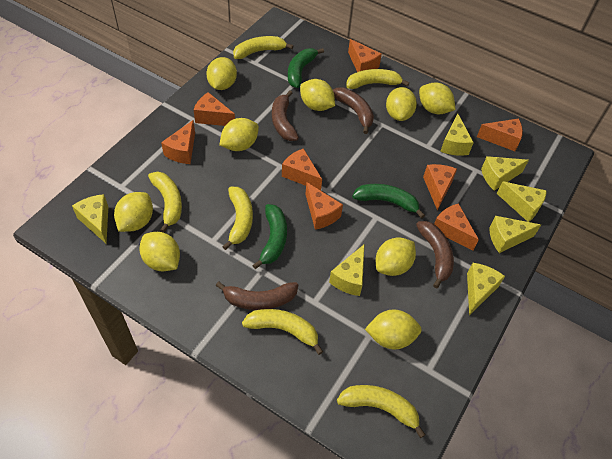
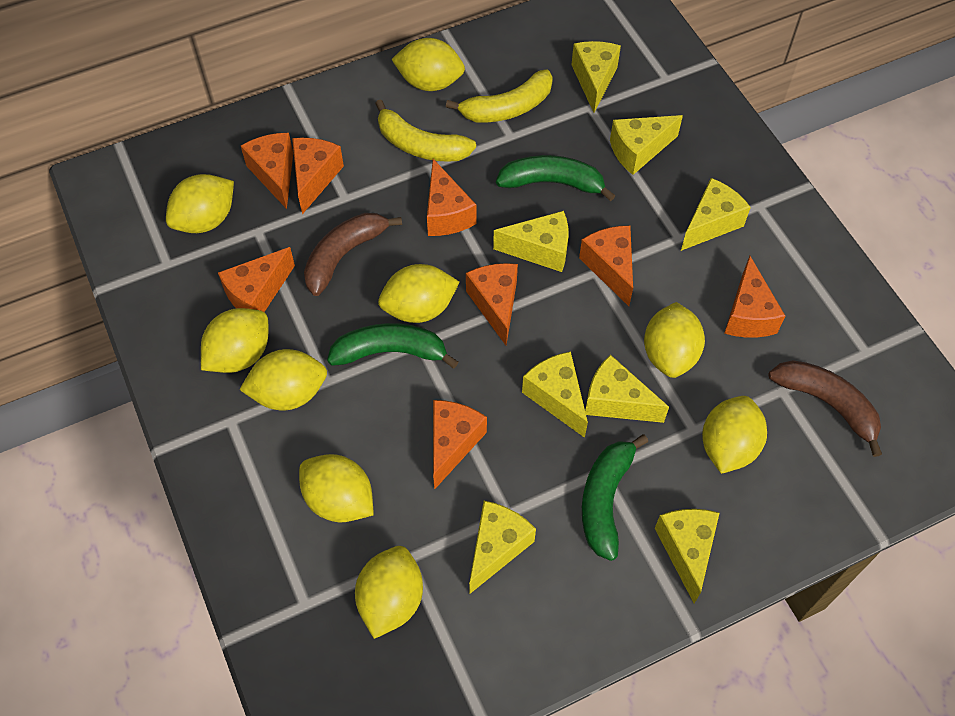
brown banana: [215,281,298,310] [272,91,299,141] [333,87,374,134] [416,221,454,289] = 4 -> [304,213,402,296] [769,360,882,457] = 2
yellow banana: [148,172,182,233] [222,187,253,250] [233,36,293,59] [242,309,323,355] [337,385,425,438] [346,69,409,89] = 6 -> [375,99,476,162] [446,69,553,122] = 2
yellow cheese: [72,194,108,244] [329,245,364,296] [440,114,474,156] [467,263,505,315] [481,156,529,191] [489,216,541,253] [497,182,547,222] = 7 -> [469,501,536,594] [493,211,568,272] [522,352,588,438] [572,41,621,113] [585,354,669,423] [610,115,683,175] [655,509,719,603] [681,178,751,251] = 8

